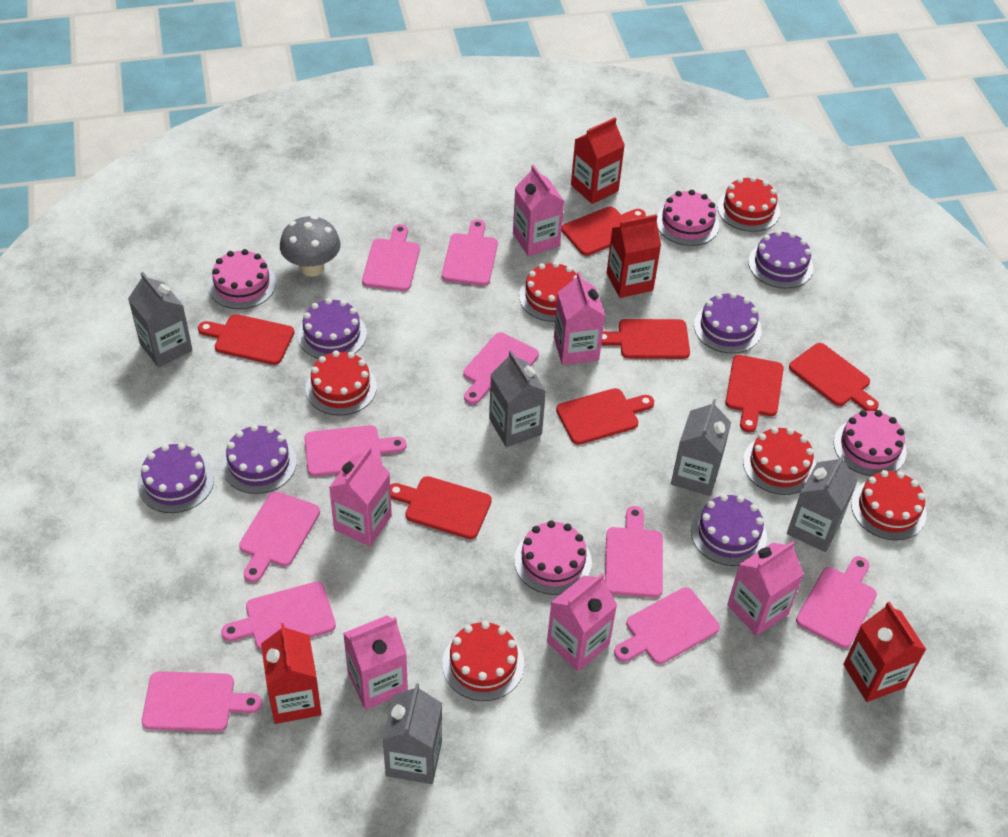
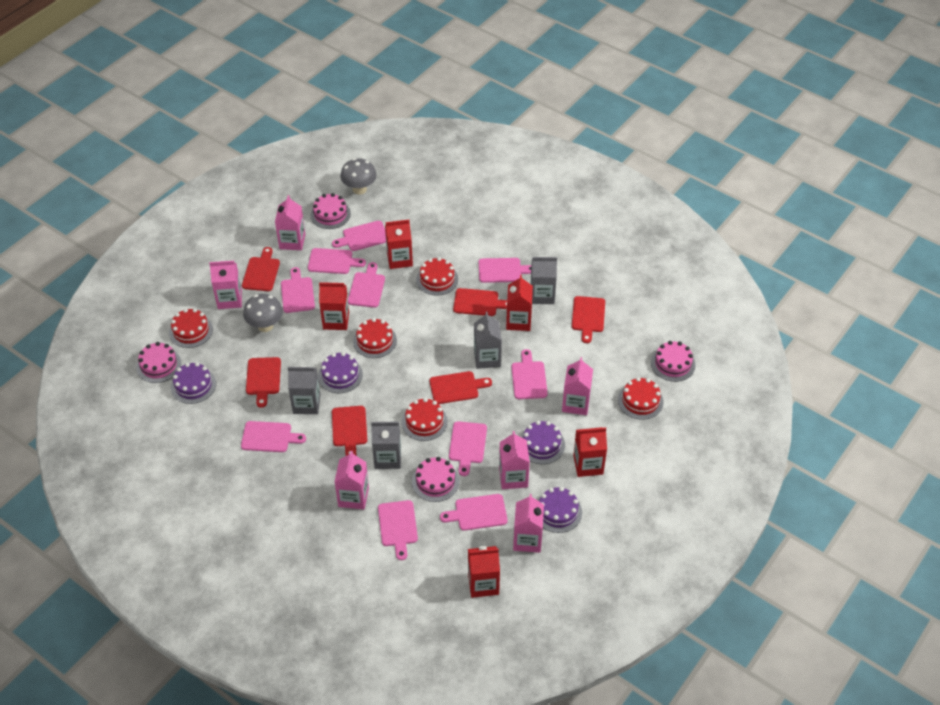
grey carton: [128,272,193,367] [383,683,442,784] [489,350,546,447] [671,399,731,496] [787,454,858,552] = 5 -> [288,365,320,414] [371,421,401,469] [474,312,502,369] [531,257,557,304] = 4
grey mushroom: [280,215,341,277] = 1 -> [243,294,283,332] [340,158,377,195] = 2
purple cake: [138,443,214,513] [222,424,297,494] [298,298,367,359] [691,494,767,566] [694,292,762,353] [748,230,814,289] = 6 -> [171,362,216,404] [318,352,363,393] [521,421,565,464] [538,487,582,533] = 4
red cake: [305,350,377,416] [442,621,524,701] [519,262,577,322] [717,176,780,232] [743,427,816,495] [851,470,927,540] = 6 -> [169,308,213,348] [353,318,397,358] [402,398,448,441] [416,257,458,296] [618,377,664,420] = 5
red carton: [261,623,322,724] [571,117,625,204] [607,214,661,298] [843,602,927,702] = 4 -> [319,282,349,330] [385,220,413,269] [468,546,500,598] [506,275,533,331] [573,427,607,477] = 5
red cutting board: [198,314,295,365] [390,476,492,539] [556,388,654,445] [561,207,646,256] [601,319,690,359] [725,355,784,432] [789,343,879,411] = 7 -> [242,247,280,291] [246,357,281,408] [332,406,367,456] [430,371,492,404] [453,288,507,316] [572,296,605,343] = 6

